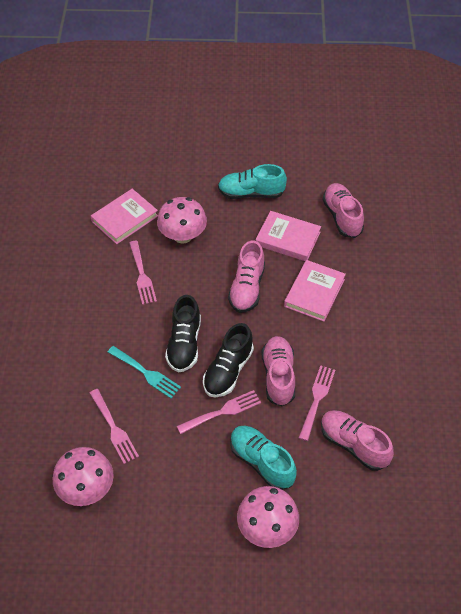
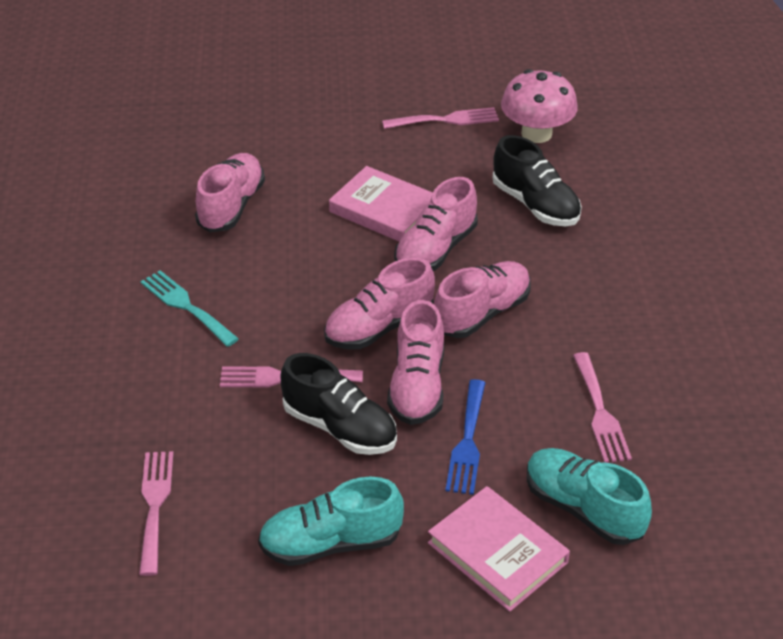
blue fork: none = 0 -> [445,379,486,495] = 1
pink book: [91,189,158,244] [256,211,321,261] [284,260,346,322] = 3 -> [329,166,433,242] [428,486,570,612] = 2
pink mushroom: [53,447,114,506] [157,197,207,244] [237,486,299,548] = 3 -> [501,69,578,143] = 1
pink shoe: [228,241,265,313] [262,336,295,407] [321,410,394,471] [322,183,364,238] = 4 -> [195,153,265,232] [324,257,435,349] [387,300,444,425] [394,177,478,271] [434,261,531,338] = 5

